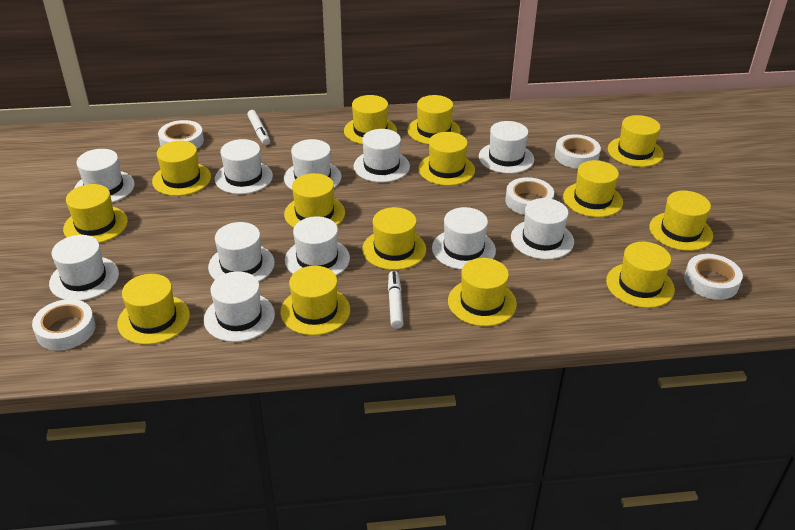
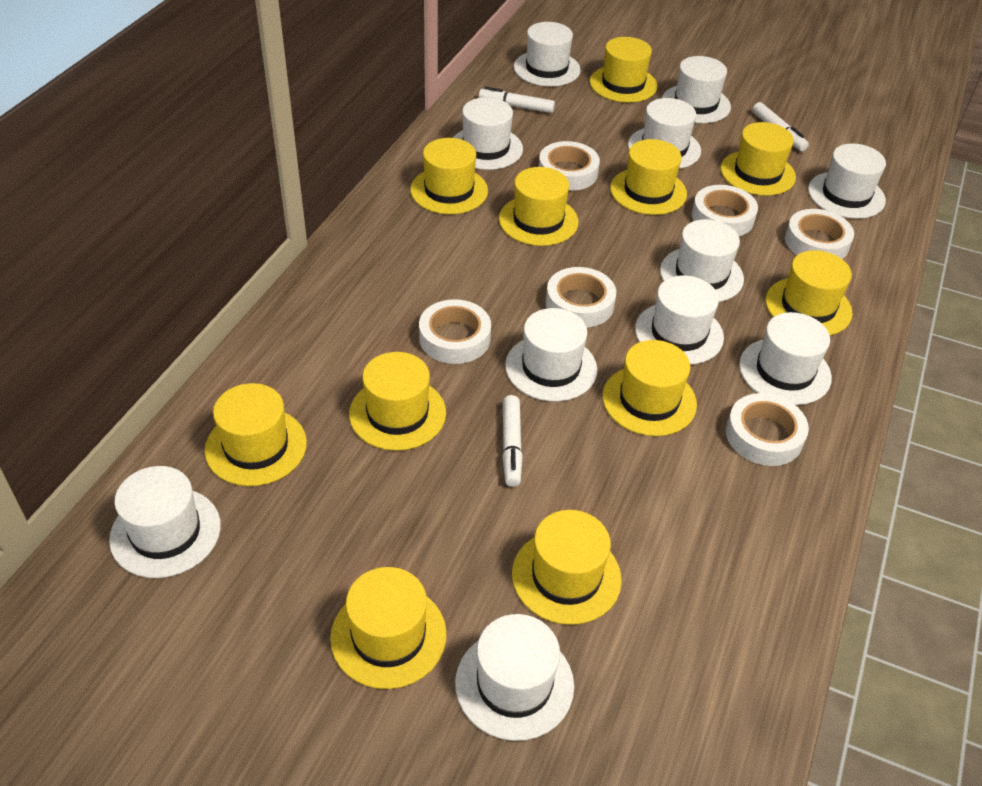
white marker: [247,110,270,145] [388,271,403,329] = 2 -> [479,87,555,113] [502,395,523,487] [752,102,809,151] = 3
white tape: [32,299,96,350] [158,120,204,149] [505,177,554,215] [555,134,601,169] [684,254,743,300] = 5 -> [419,299,491,364] [539,141,600,191] [546,267,616,328] [692,185,758,236] [726,393,809,466] [785,209,854,259] = 6
yellow hat: [63,184,128,243] [117,274,190,345] [152,141,211,196] [280,266,350,335] [284,173,345,228] [344,95,397,144] [362,207,426,270] [407,95,461,144] [419,132,475,186] [448,258,517,326] [563,160,623,217] [606,242,675,308] [608,115,664,167] [649,191,713,251] = 14 -> [205,383,307,486] [330,567,447,689] [349,352,446,451] [410,138,488,214] [499,167,578,246] [512,510,622,625] [590,37,657,103] [602,340,697,436] [610,139,687,215] [720,122,796,196] [765,250,853,335] = 11

